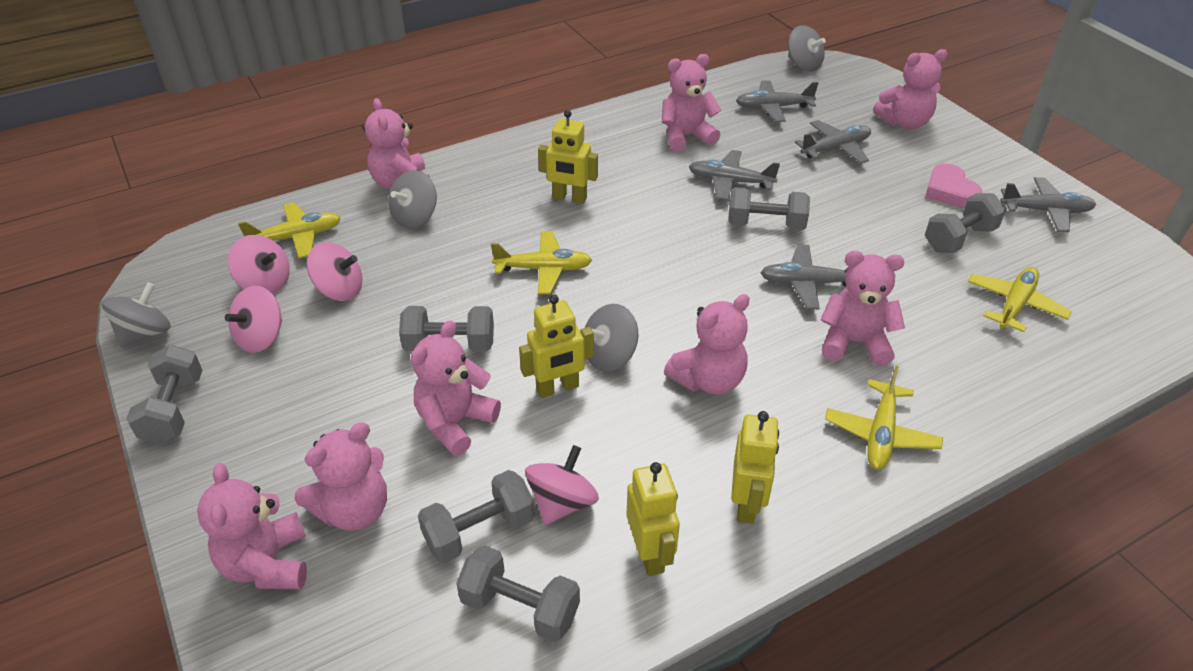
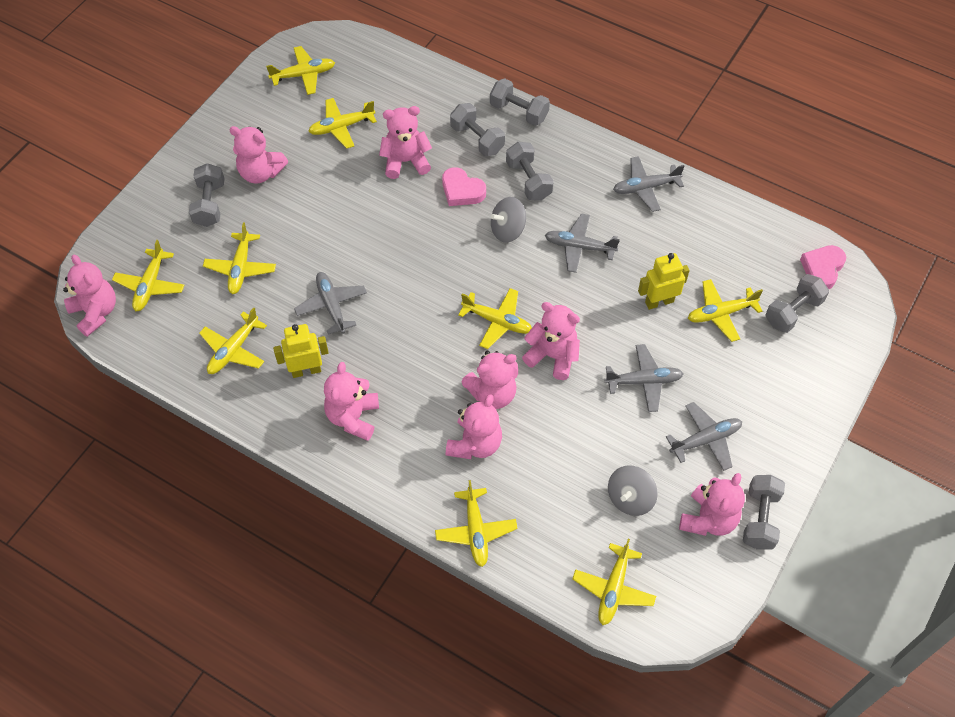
grey spinning top: [102,282,171,348] [388,170,437,228] [585,304,638,371] [788,25,826,72] = 4 -> [490,197,526,243] [608,465,658,516] = 2
pink heart: [925,163,982,208] = 1 -> [442,167,486,206] [800,245,846,289] = 2
pink spinning top: [225,286,282,353] [228,235,290,294] [307,242,363,301] [525,445,599,525] = 4 -> none = 0
yellow plane: [238,202,341,258] [491,231,592,294] [825,366,943,470] [968,267,1072,332] = 4 -> [112,240,184,311] [199,307,267,374] [203,222,276,294] [266,46,335,95] [308,98,377,149] [435,480,518,567] [458,288,532,349] [572,539,656,625] [688,279,763,342] = 9
yellow robot: [519,294,594,398] [538,110,598,204] [626,462,680,576] [731,411,779,524] = 4 -> [273,324,329,378] [638,253,690,310] = 2

